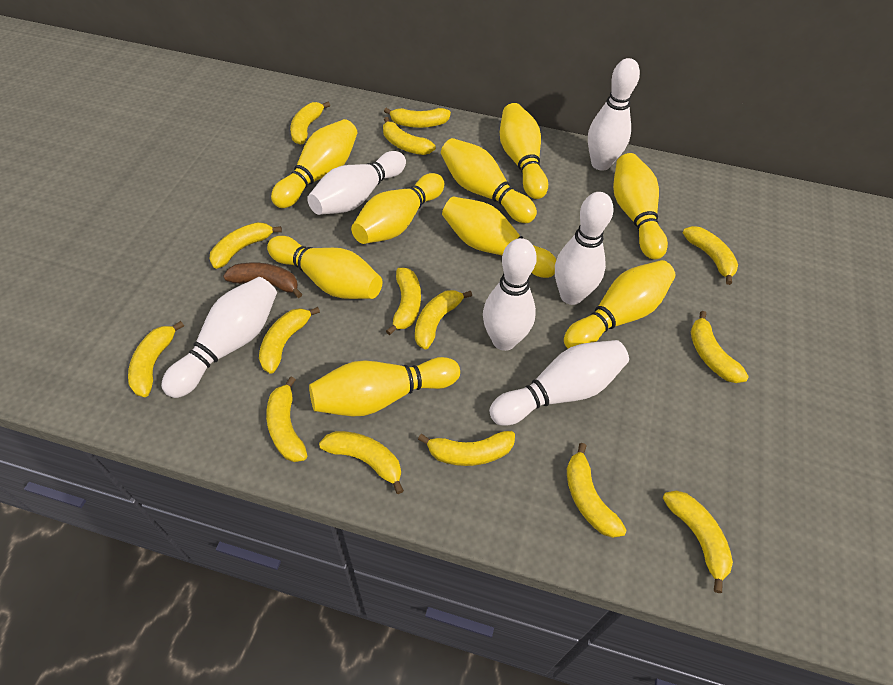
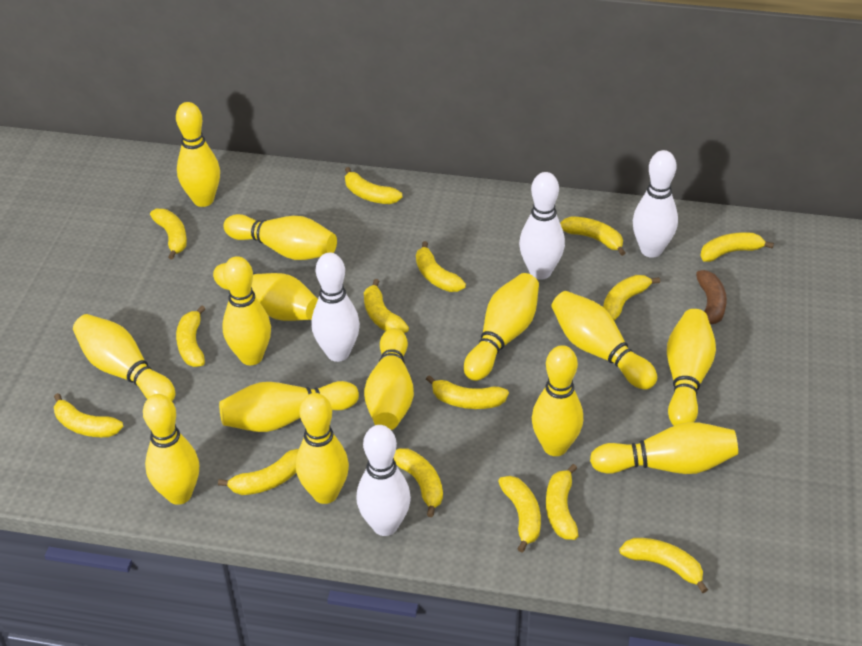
white bowling pin: [161,277,277,398] [307,151,406,215] [483,238,537,351] [489,340,629,426] [555,192,614,305] [588,58,640,171] = 6 -> [312,253,360,362] [356,425,411,536] [519,172,565,280] [633,150,678,258] = 4
yellow bowling pin: [267,236,382,299] [271,119,357,208] [309,357,460,416] [351,173,444,244] [441,138,537,223] [442,196,556,278] [500,103,548,199] [564,260,675,349] [613,153,668,260] = 9 -> [73,314,176,401] [143,394,199,505] [176,102,220,207] [213,263,318,321] [219,381,359,432] [222,256,271,365] [224,214,337,260] [296,393,349,504] [364,328,414,430] [464,273,539,381] [532,345,583,456] [551,291,657,390] [590,422,738,474] [667,309,716,426] = 14

